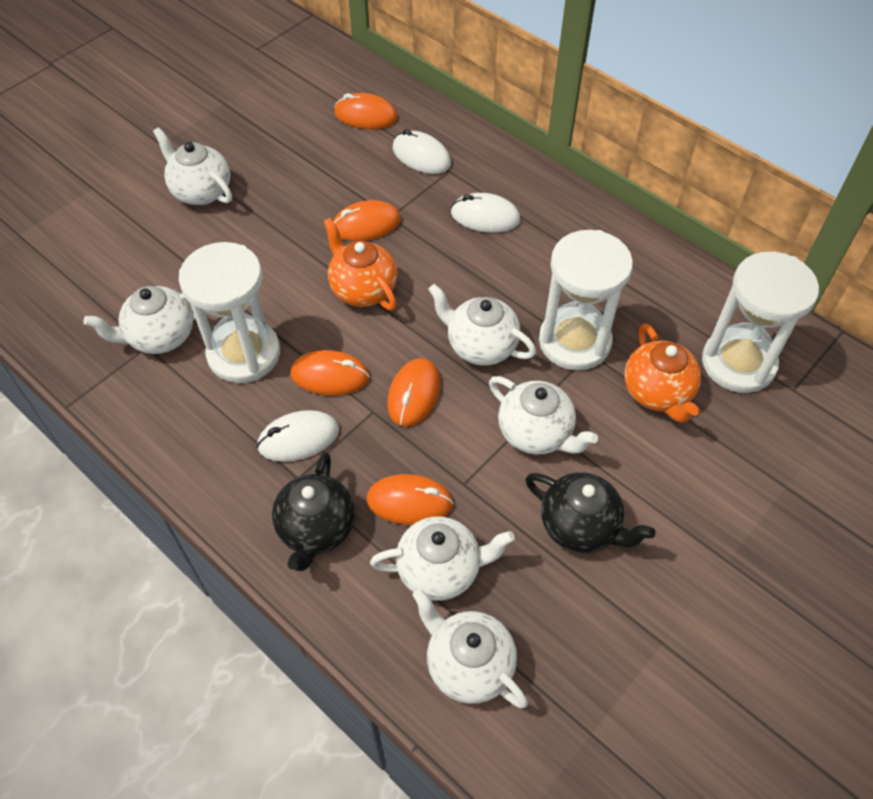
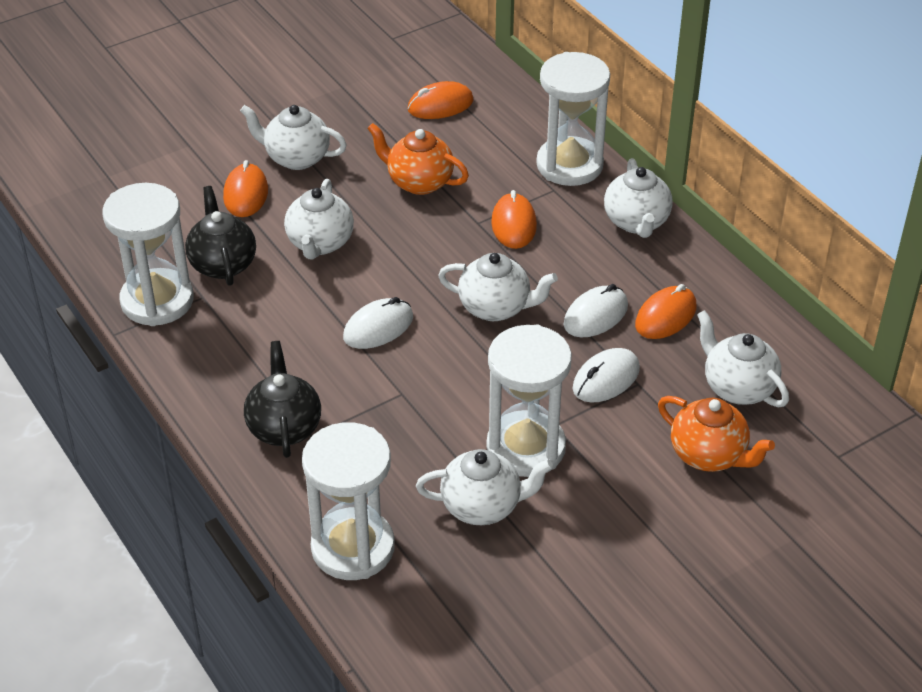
orange mouse: [291,350,370,396] [333,200,401,241] [334,93,398,129] [367,474,454,525] [387,358,440,427] = 5 -> [223,160,268,217] [408,81,474,119] [491,190,537,249] [635,284,697,339] = 4
white hourglass: [179,242,280,383] [539,230,633,371] [702,252,819,393] = 3 -> [102,183,194,326] [302,422,395,580] [486,325,572,477] [536,52,610,186] = 4

